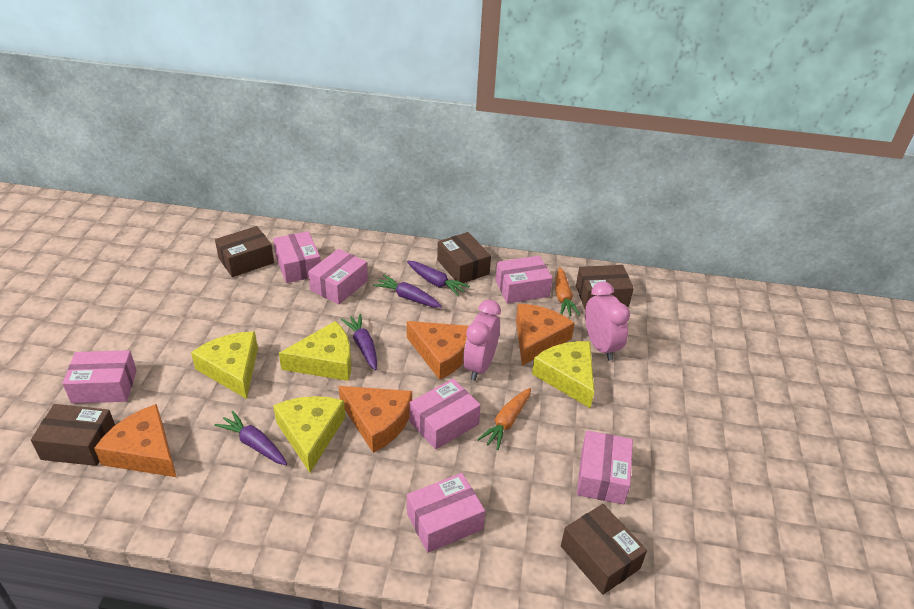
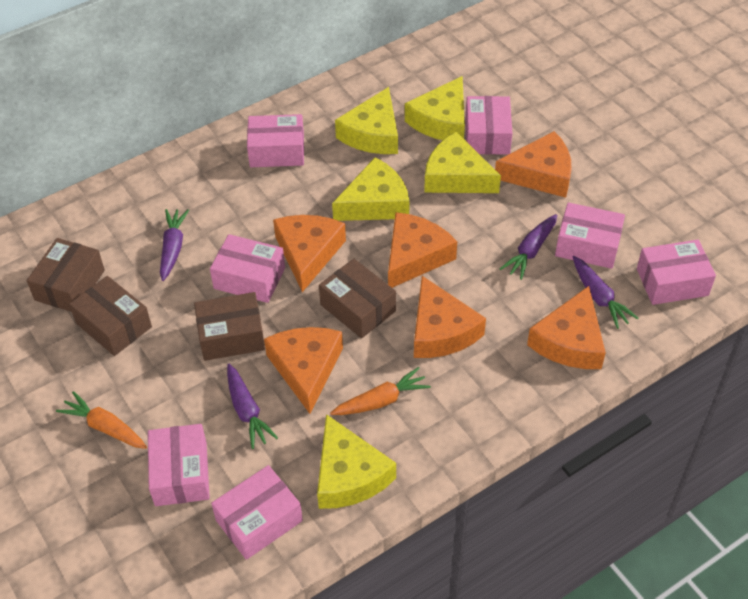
brown box: [31,404,115,466] [215,226,274,277] [437,232,491,283] [561,504,647,595] [576,265,634,309] = 5 -> [27,238,105,312] [69,276,152,356] [194,292,265,361] [319,259,396,338] = 4
orange cheese: [94,404,177,477] [339,386,412,453] [407,321,469,380] [516,304,575,366] = 4 -> [264,327,343,414] [273,215,346,292] [388,212,457,288] [414,276,486,358] [495,131,572,198] [527,286,606,369] = 6
pink clock: [463,300,501,381] [585,281,630,361] = 2 -> none = 0
yellow cheese: [191,332,258,399] [273,396,345,473] [279,321,351,381] [532,341,594,408] = 4 -> [317,414,396,509] [332,157,410,221] [335,87,398,154] [405,76,465,140] [424,132,501,193] = 5

